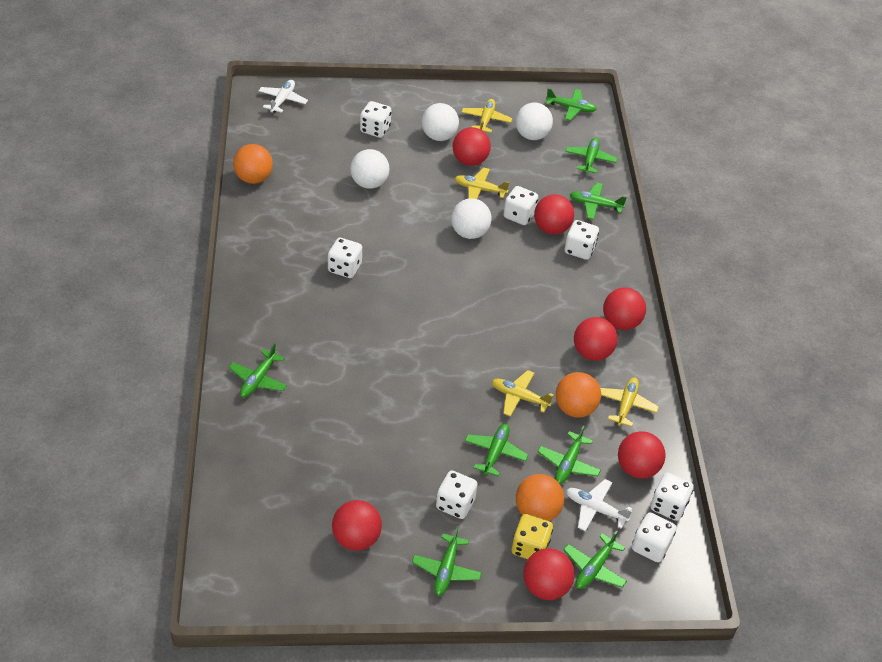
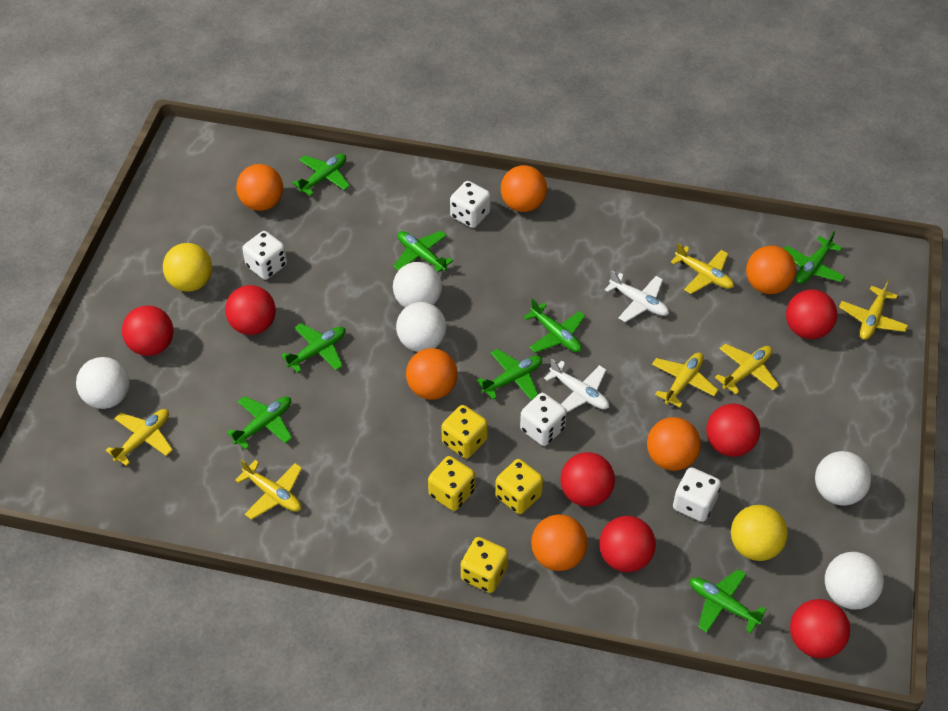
orange ball: [233,144,273,184] [516,474,564,521] [556,372,601,418] = 3 -> [236,164,283,211] [406,348,458,400] [501,165,547,212] [531,514,588,571] [647,417,701,471] [746,246,796,294] = 6
white ball: [350,149,390,189] [422,103,459,141] [451,198,492,239] [516,103,553,140] = 4 -> [76,357,130,409] [393,262,442,307] [396,302,446,352] [815,451,871,506] [825,552,884,609] = 5
white dice: [328,238,362,278] [360,101,391,138] [436,470,477,519] [503,186,538,225] [565,220,599,260] [632,512,676,562] [651,472,694,521] = 7 -> [242,231,287,280] [450,181,491,228] [520,393,567,446] [673,467,721,522] = 4
yellow ball: none = 0 -> [163,243,212,292] [731,505,788,561] = 2
yellow dice: [512,514,553,559] = 1 -> [428,456,475,511] [441,405,488,459] [461,537,508,593] [495,459,543,514] = 4
yellow plane: [454,168,510,199] [462,99,512,133] [492,370,553,417] [600,377,659,427] = 4 -> [105,409,173,466] [235,459,302,520] [652,352,719,407] [671,243,734,294] [715,344,779,395] [839,280,908,340] = 6

